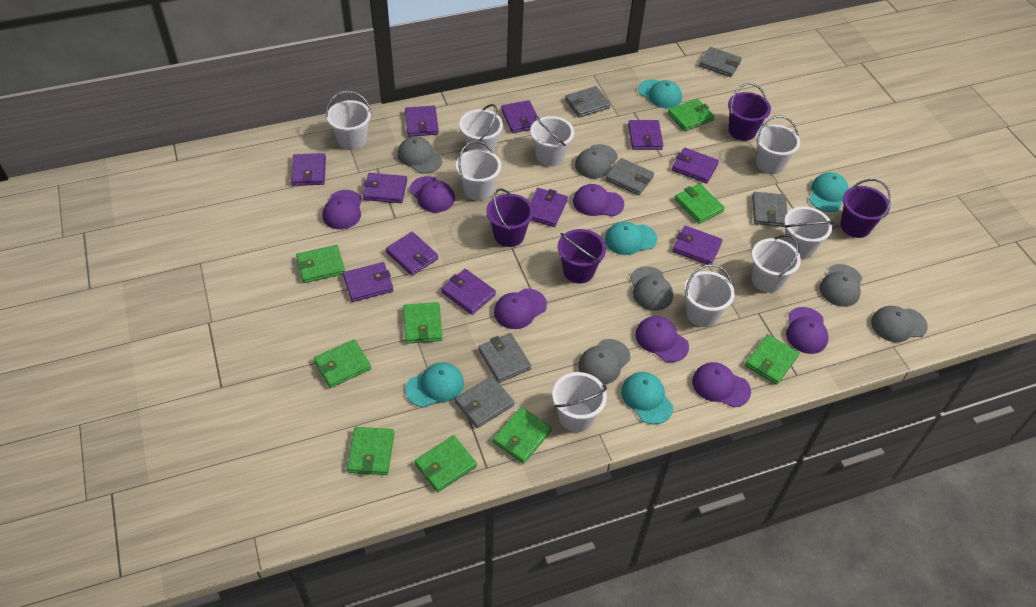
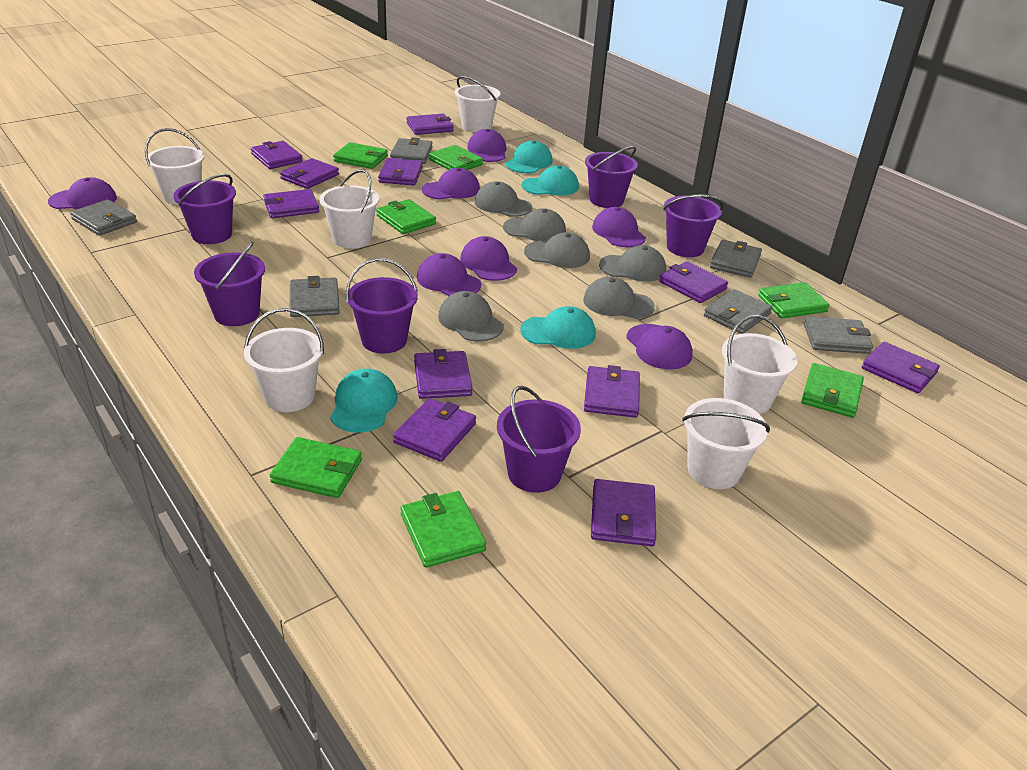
green wallet: [296,245,345,283] [314,339,371,388] [347,427,394,475] [403,302,442,344] [415,435,477,492] [493,407,552,464] [668,99,715,131] [675,184,725,224] [745,334,799,385] = 9 -> [270,437,362,498] [333,142,388,169] [376,199,436,234] [400,491,486,568] [429,145,483,170] [758,282,830,318] [801,363,864,418] = 7
purple bucket: [486,188,534,247] [558,229,606,283] [728,83,771,141] [840,179,891,238] = 4 -> [174,174,236,244] [194,241,265,326] [346,258,418,353] [497,386,581,493] [585,146,638,208] [663,194,723,257] = 6
turquoise cap: [405,362,464,407] [605,222,657,255] [621,372,673,424] [638,79,682,108] [809,172,849,212] = 5 -> [330,369,398,432] [506,141,553,173] [520,306,596,349] [522,165,579,195] = 4
white bucket: [326,91,372,150] [456,141,501,201] [459,104,503,152] [530,116,574,166] [552,372,607,432] [684,264,735,327] [752,234,801,293] [756,116,800,174] [784,206,834,259] = 9 -> [145,128,204,205] [244,308,324,412] [319,170,379,249] [455,76,500,133] [682,398,770,489] [722,315,797,414] = 6

